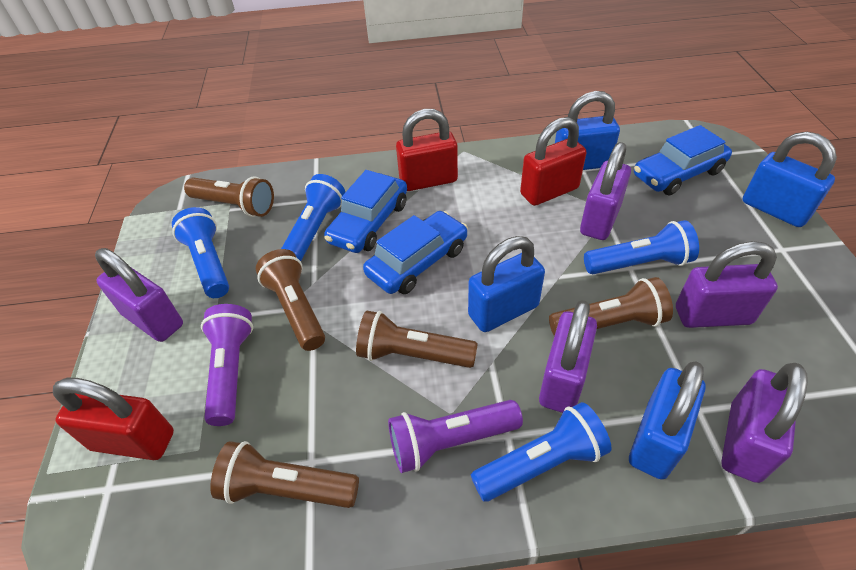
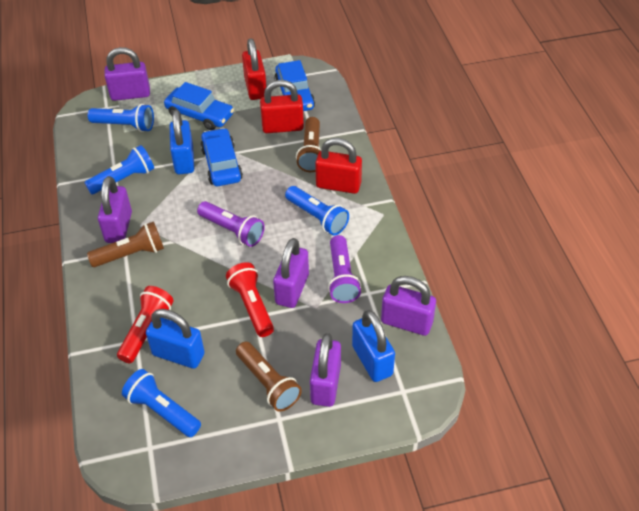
blue padlock: [468,236,545,332] [555,91,620,170] [629,361,706,480] [742,132,837,227] = 4 -> [146,309,205,369] [170,110,194,174] [352,310,395,382] = 3
brown flashlight: [184,176,274,217] [210,441,359,508] [256,249,325,351] [356,310,478,368] [549,277,673,336] = 5 -> [87,221,164,267] [236,342,302,412] [296,117,321,172] = 3
red flashlight: none = 0 -> [117,286,174,363] [226,262,274,337] = 2

